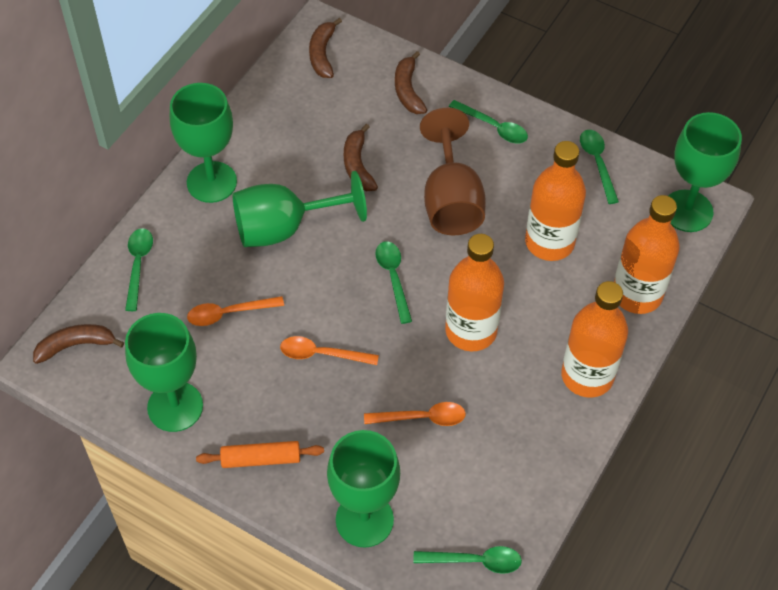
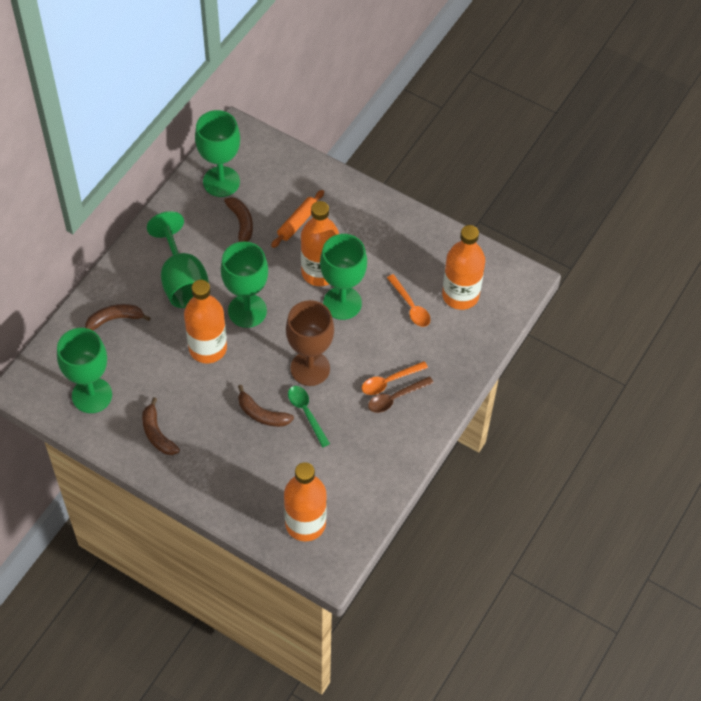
brown spoon: none = 0 -> [368,376,434,413] = 1
green spoon: [125,228,153,311] [375,241,412,324] [413,546,522,574] [449,100,528,143] [580,130,619,204] = 5 -> [288,386,330,447] = 1
orange spoon: [187,296,284,326] [280,336,379,365] [364,402,466,426] = 3 -> [362,361,428,395] [387,274,430,327] = 2

